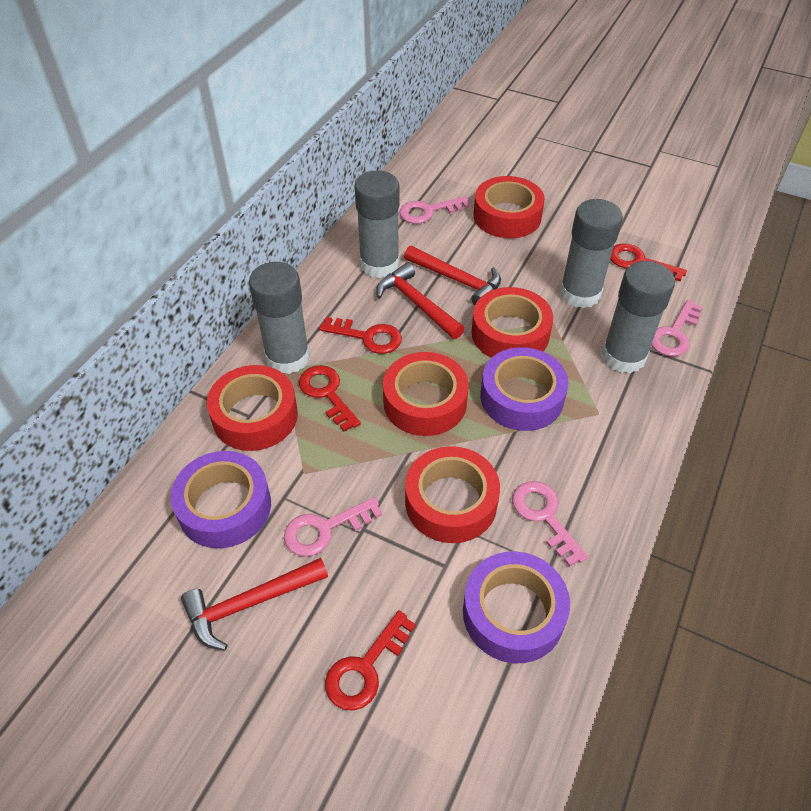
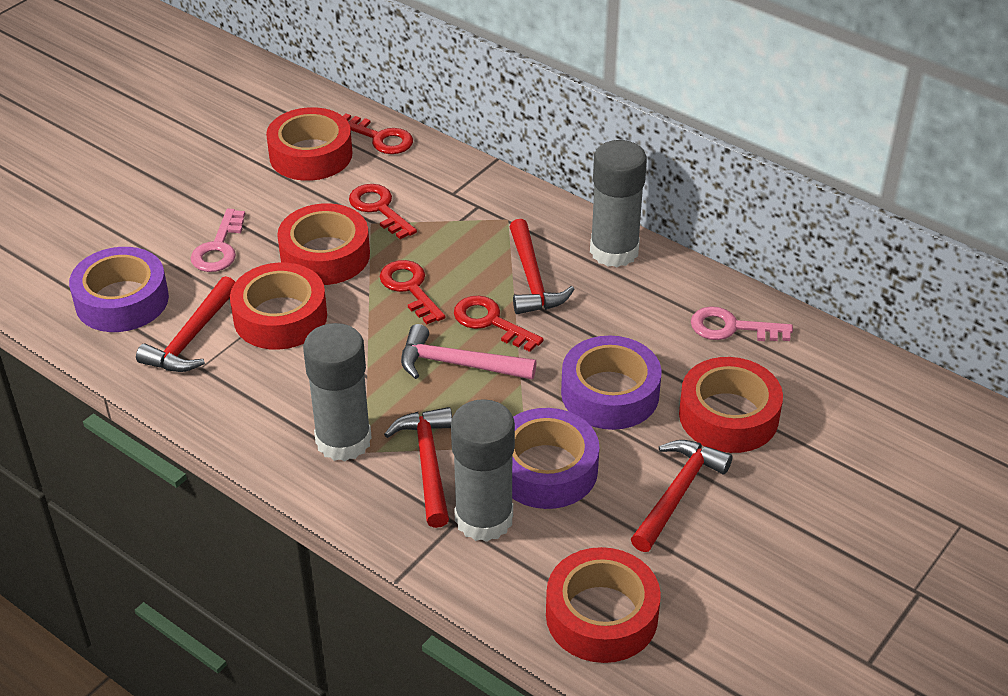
grey glue stick: [249,262,310,374] [355,170,400,278] [560,199,623,308] [602,261,675,373] = 4 -> [303,323,372,461] [451,399,515,542] [590,140,647,267] = 3
pink hammer: none = 0 -> [401,324,537,380] = 1
pink key: [284,497,382,557] [399,196,470,224] [512,481,588,567] [651,300,703,356] = 4 -> [191,209,245,272] [691,306,793,341] = 2
red hammer: [181,558,328,651] [376,263,464,339] [404,246,501,305] = 3 -> [136,276,235,372] [384,407,452,528] [510,219,574,314] [631,440,732,552] = 4

